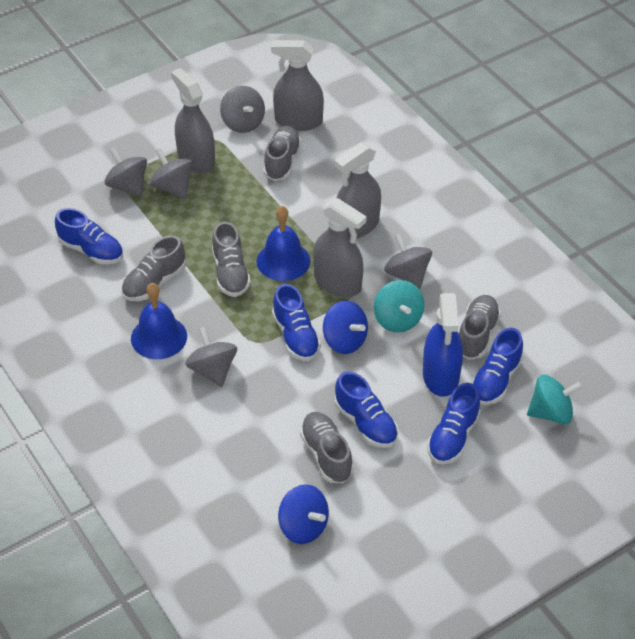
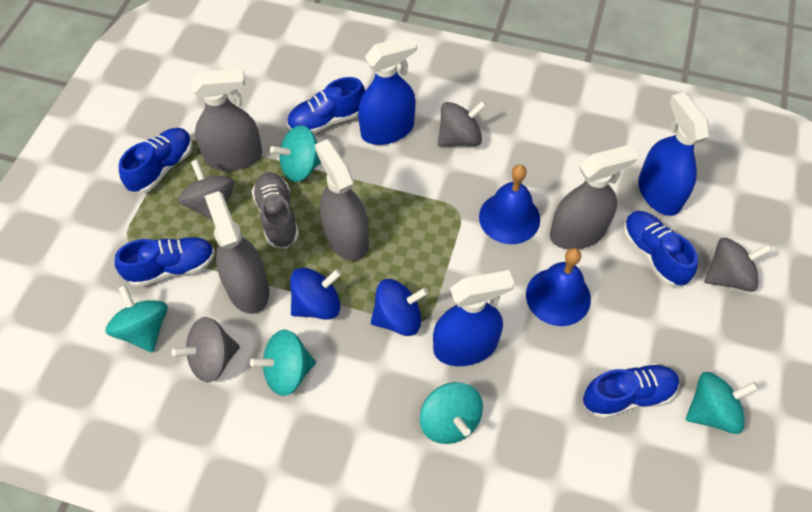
blue spray bottle: [423,293,463,397] = 1 -> [358,35,417,145] [433,270,514,366] [638,92,709,216] = 3
grey shoe: [121,236,186,301] [212,222,251,297] [264,126,301,181] [300,412,354,483] [459,295,501,359] = 5 -> [252,172,299,249] = 1
grey spinning top: [105,147,147,197] [150,148,193,199] [185,327,237,387] [220,86,265,133] [384,234,432,289] = 5 -> [172,317,240,382] [178,159,234,220] [438,101,487,146] [705,238,772,292] = 4
turquoise spinning top: [374,280,424,333] [527,375,583,425] = 2 -> [105,285,168,352] [250,330,316,396] [270,125,321,182] [420,382,483,444] [686,372,759,434] = 5

